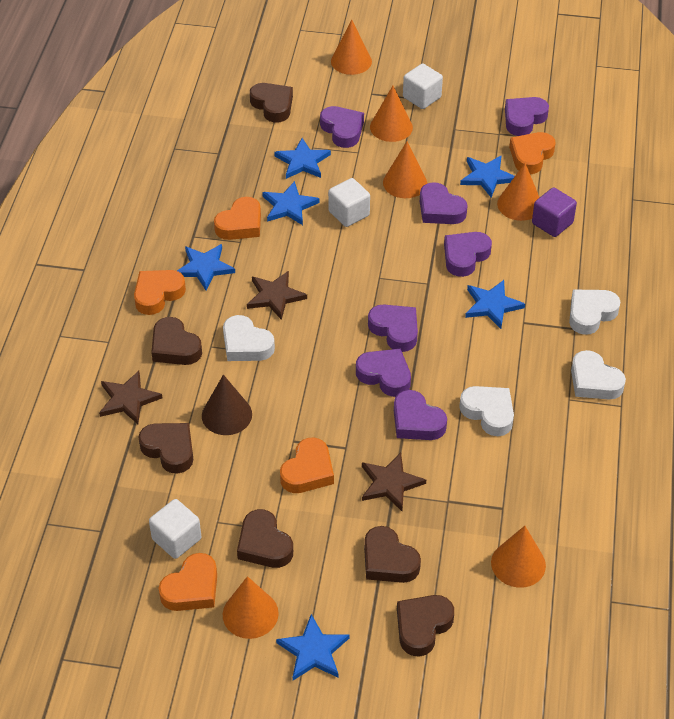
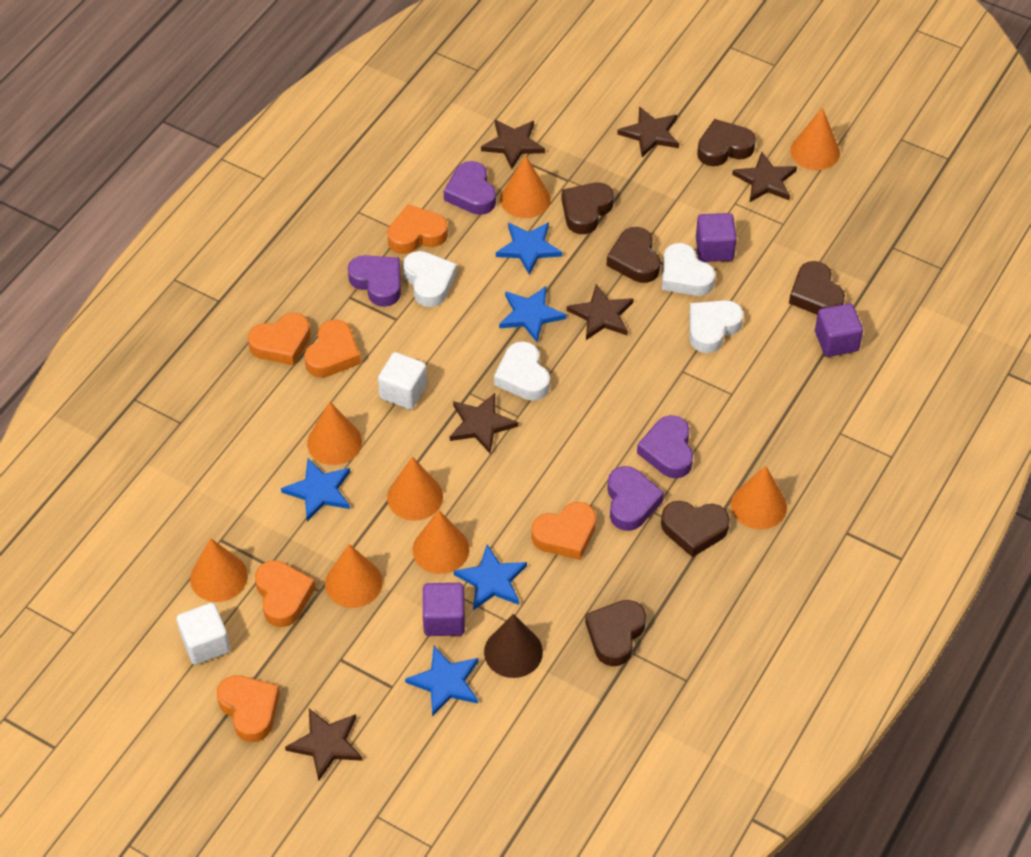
blue star: [177,244,235,290] [262,181,319,225] [274,138,331,179] [276,614,349,680] [460,155,515,198] [465,280,525,329] = 6 -> [281,459,350,522] [405,646,478,717] [454,545,527,610] [496,222,562,275] [499,286,566,342] = 5
brown star: [99,371,162,424] [247,271,307,320] [362,453,426,511] = 3 -> [285,709,363,781] [450,393,518,453] [481,120,545,169] [567,284,634,340] [617,107,679,157] [732,152,797,203] = 6
orange cone: [223,576,279,639] [331,20,372,75] [370,86,413,142] [383,141,427,198] [491,526,546,588] [497,163,540,221] = 6 -> [190,538,248,602] [307,402,362,465] [325,544,383,608] [387,457,443,521] [413,510,469,574] [500,156,551,218] [731,466,787,529] [790,108,840,170] = 8
orange heart: [134,270,186,315] [159,553,217,611] [214,197,261,240] [280,438,334,493] [509,132,556,174] = 5 -> [216,675,280,742] [248,313,311,365] [255,560,315,627] [304,319,361,378] [387,204,448,254] [531,502,596,560] = 6
purple cube: [532,187,577,237] = 1 -> [423,583,465,636] [696,213,737,262] [815,303,863,357] = 3
purple heart: [320,106,364,148] [356,349,411,397] [368,305,418,352] [394,390,447,440] [420,182,468,224] [444,232,492,277] [505,97,549,136] = 7 -> [348,255,401,307] [444,161,496,215] [607,466,664,531] [637,415,693,478] = 4
white cube: [149,499,201,559] [328,178,370,227] [403,64,443,109] = 3 -> [177,603,230,665] [378,352,427,410] = 2

